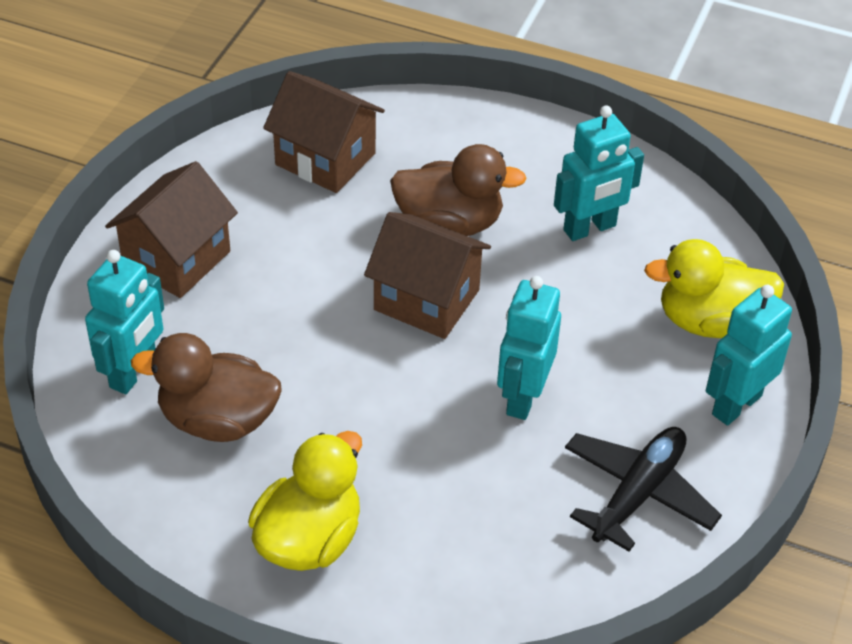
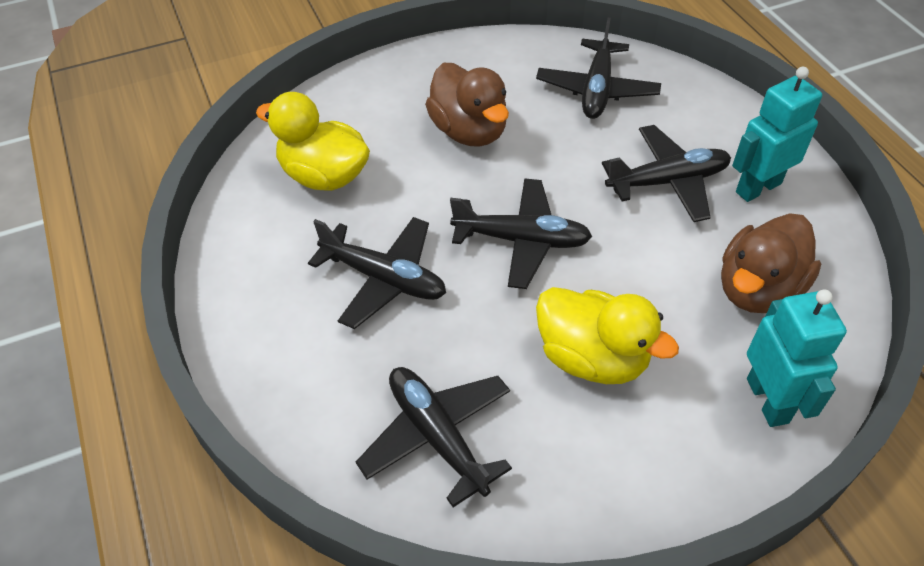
black plane: [565,427,722,551] = 1 -> [308,217,446,329] [356,367,512,507] [450,178,592,289] [536,18,661,119] [602,125,731,222] = 5
brown house: [105,161,238,298] [263,71,385,193] [364,212,491,339] = 3 -> none = 0
turquoise robot: [85,250,164,394] [497,276,561,420] [554,106,644,241] [706,285,792,425] = 4 -> [732,67,822,202] [747,289,847,427] = 2

